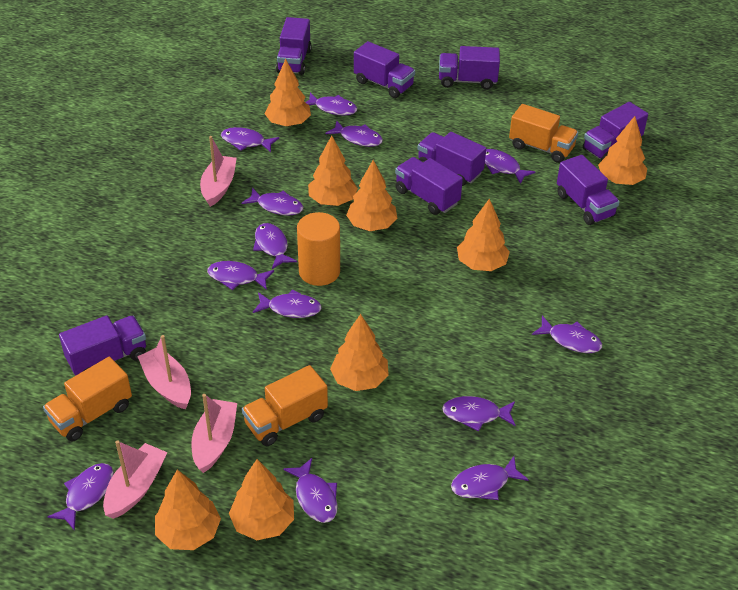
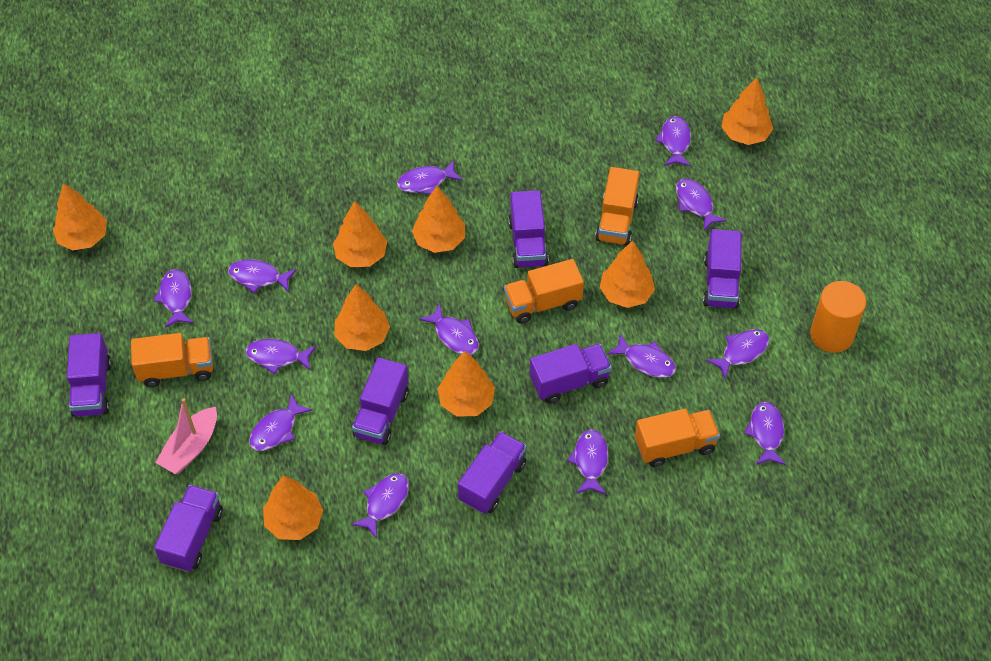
orange truck: [43,357,132,441] [242,365,328,446] [509,104,578,163] = 3 -> [131,333,213,387] [504,259,584,324] [595,167,639,246] [635,409,720,467] = 4
pink boat: [103,440,168,519] [137,335,191,409] [191,394,237,473] [200,136,237,207] = 4 -> [155,398,217,474] = 1
purple truck: [59,316,146,376] [276,17,312,75] [354,41,415,98] [395,157,463,215] [417,132,486,186] [439,46,500,90] [557,155,620,225] [583,102,648,161] = 8 -> [67,333,112,417] [154,485,223,572] [352,357,409,445] [458,431,527,514] [508,190,548,268] [530,344,612,404] [703,229,742,309] = 7

